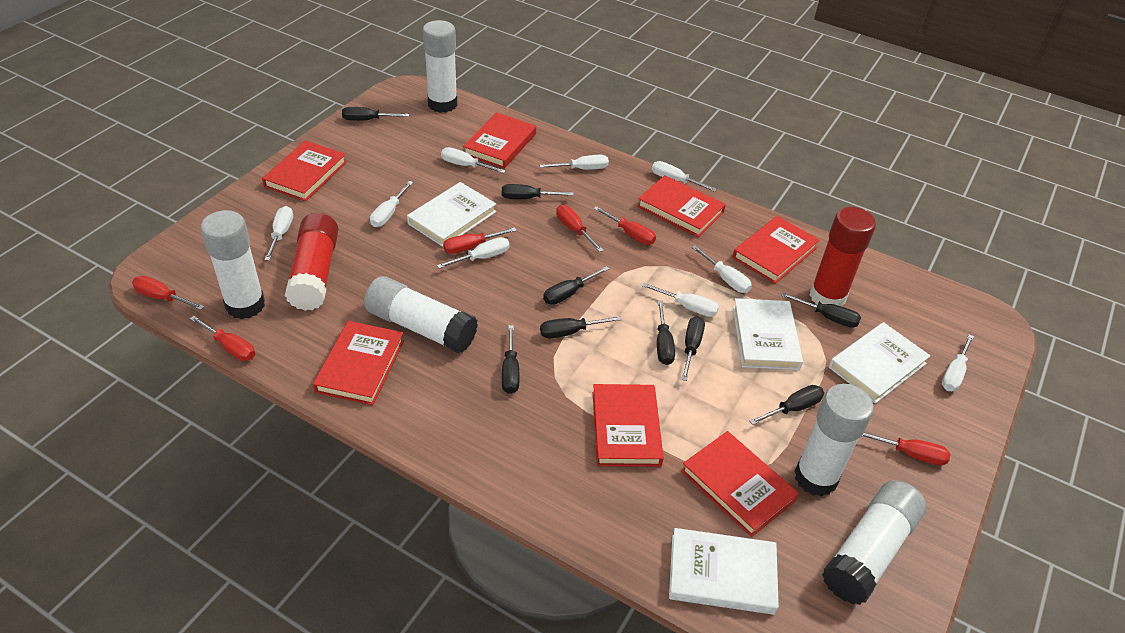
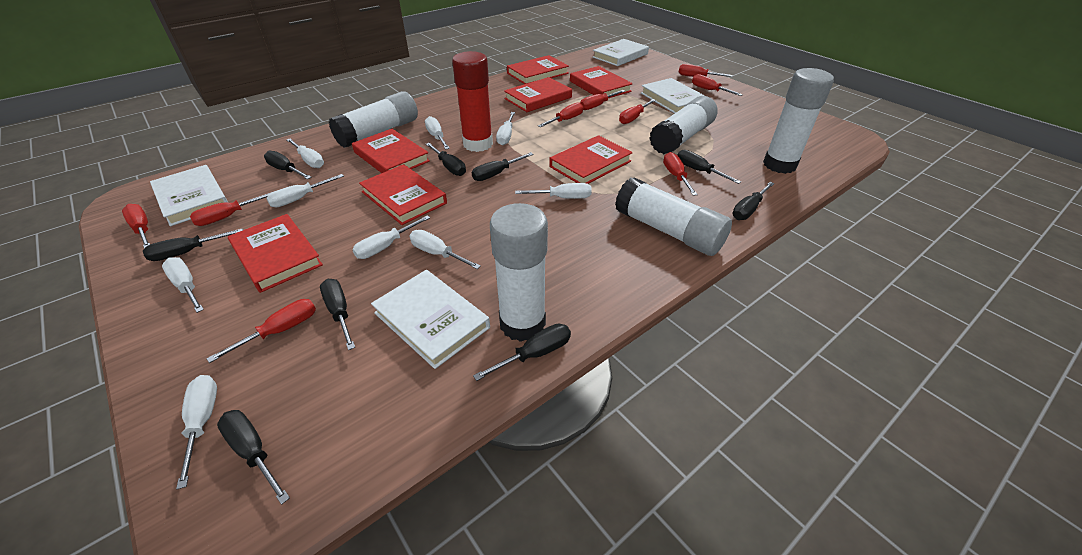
red glue stick: [285,213,338,311] [810,207,876,306] = 2 -> [452,51,493,152] = 1
red screwdriver: [132,276,204,310] [189,316,255,361] [443,227,517,254] [556,205,604,252] [593,206,656,245] [862,433,951,465] = 6 -> [122,204,150,248] [190,191,275,226] [207,299,316,363] [538,102,583,127] [580,90,625,110] [619,99,656,124] [663,152,698,196] [679,64,733,77] [692,74,743,96] = 9

